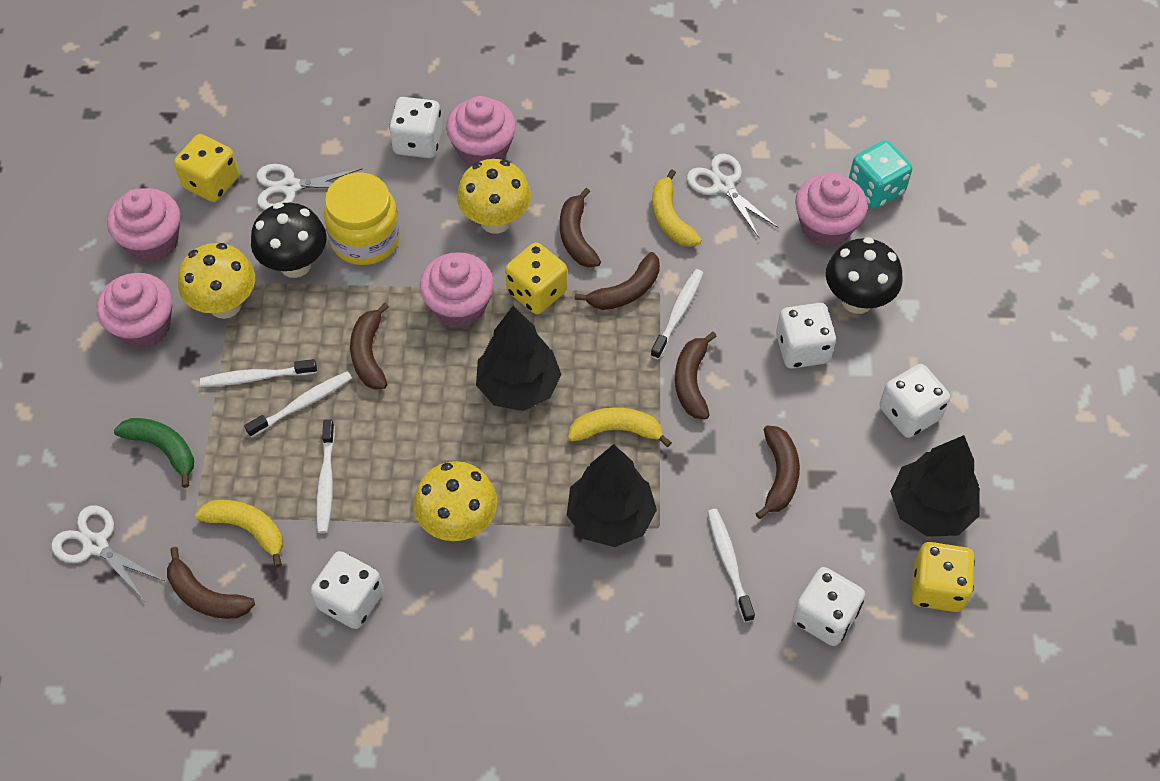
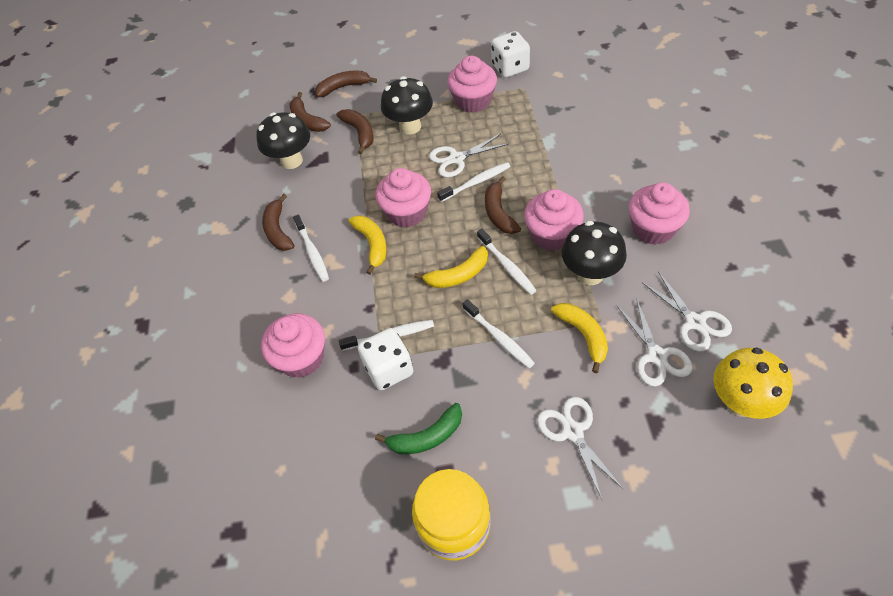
black mushroom: [251,202,327,278] [826,237,902,314] = 2 -> [256,112,310,169] [381,76,433,135] [562,221,627,285] = 3
black tree: [476,305,562,411] [567,444,657,547] [890,435,980,537] = 3 -> none = 0
brown banana: [167,547,255,619] [350,303,389,389] [560,188,601,268] [575,252,660,310] [675,332,717,419] [756,425,800,519] = 6 -> [262,194,294,251] [290,92,331,132] [315,71,377,97] [337,109,374,154] [485,176,521,234] = 5
turquoise dice: [849,140,912,209] = 1 -> none = 0
white dice: [311,551,384,629] [389,97,442,158] [776,303,836,369] [793,567,865,646] [879,364,950,438] = 5 -> [357,328,414,390] [491,31,530,78] = 2
white scissors: [51,505,164,599] [256,164,362,210] [687,154,779,238] = 3 -> [429,134,508,178] [537,397,624,499] [617,300,693,386] [642,272,732,352] = 4
yellow dice: [174,134,239,202] [505,242,567,314] [911,542,975,612] = 3 -> none = 0
yellow mushroom: [178,243,255,319] [414,461,497,541] [457,159,531,234] = 3 -> [713,348,793,419] = 1

